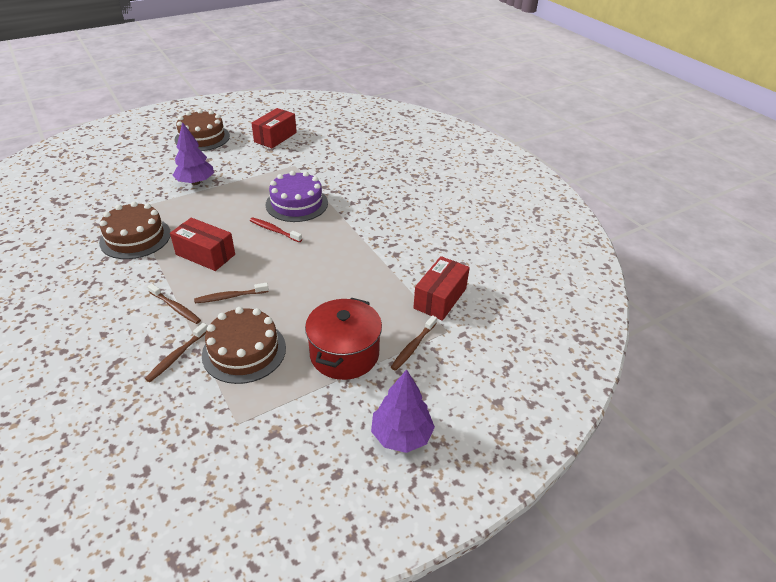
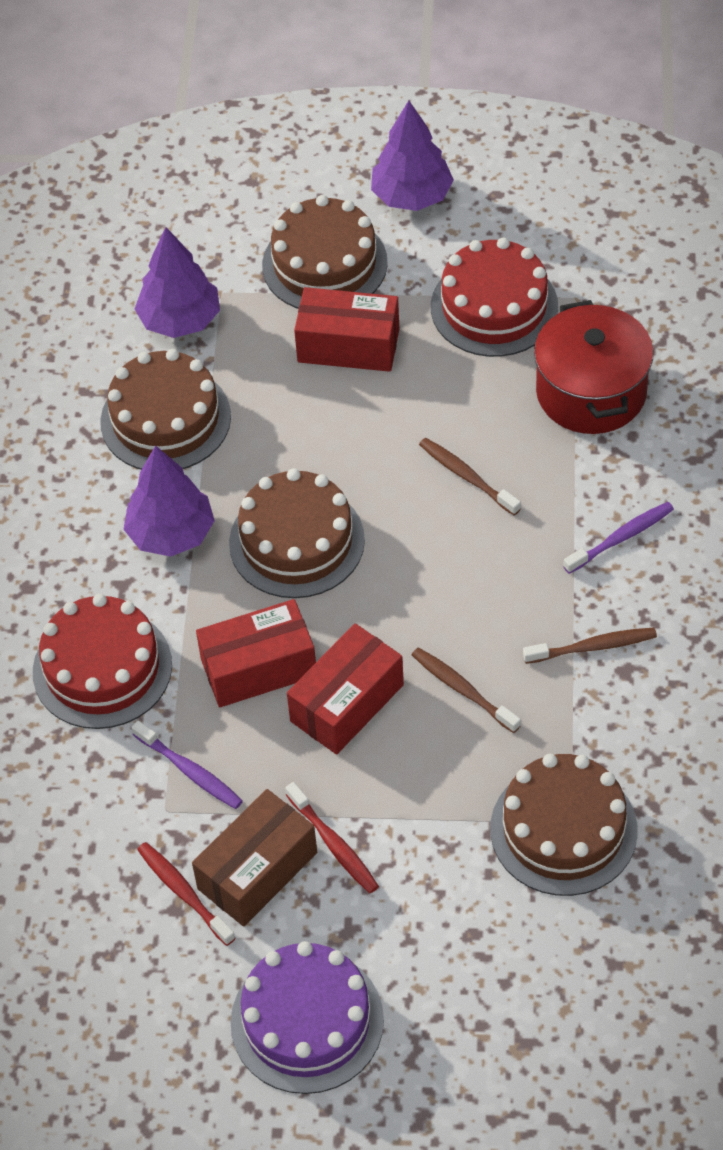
brown box: none = 0 -> [192,789,317,927] = 1
brown cake: [99,202,171,259] [175,109,230,151] [202,307,286,384] = 3 -> [100,349,231,469] [229,468,365,598] [262,195,388,309] [490,754,638,896] = 4
brown toothbrush: [145,323,207,382] [147,284,201,324] [194,283,269,303] [391,315,437,371] = 4 -> [412,647,521,733] [419,438,521,515] [523,628,657,664] = 3
purple toothbrush: none = 0 -> [131,720,243,809] [563,502,674,574] = 2
purple tree: [173,122,214,185] [371,370,435,453] = 2 -> [124,445,215,557] [135,227,220,338] [371,101,454,211] = 3
red cake: none = 0 -> [33,594,172,729] [431,237,558,357] = 2
red toothbrush: [250,218,302,242] = 1 -> [137,842,235,946] [285,782,379,893] = 2

